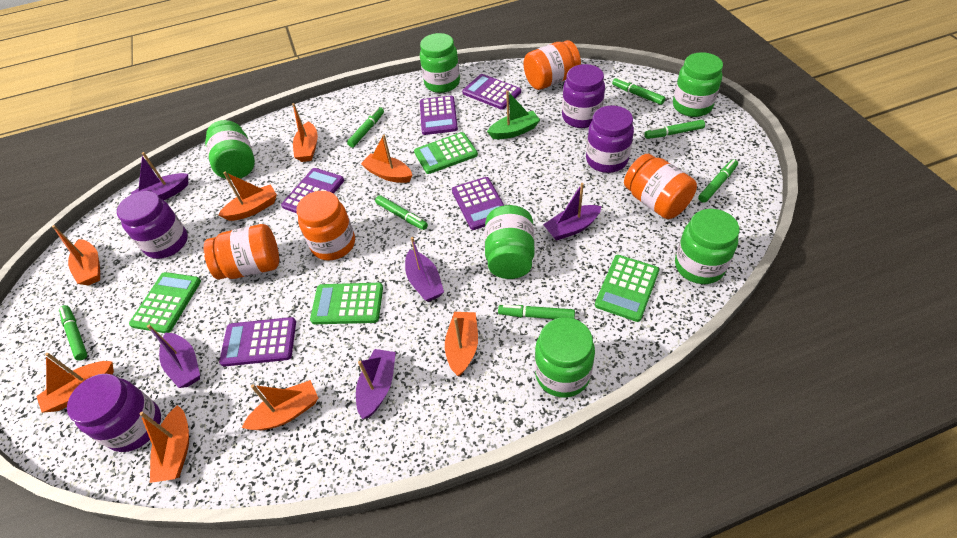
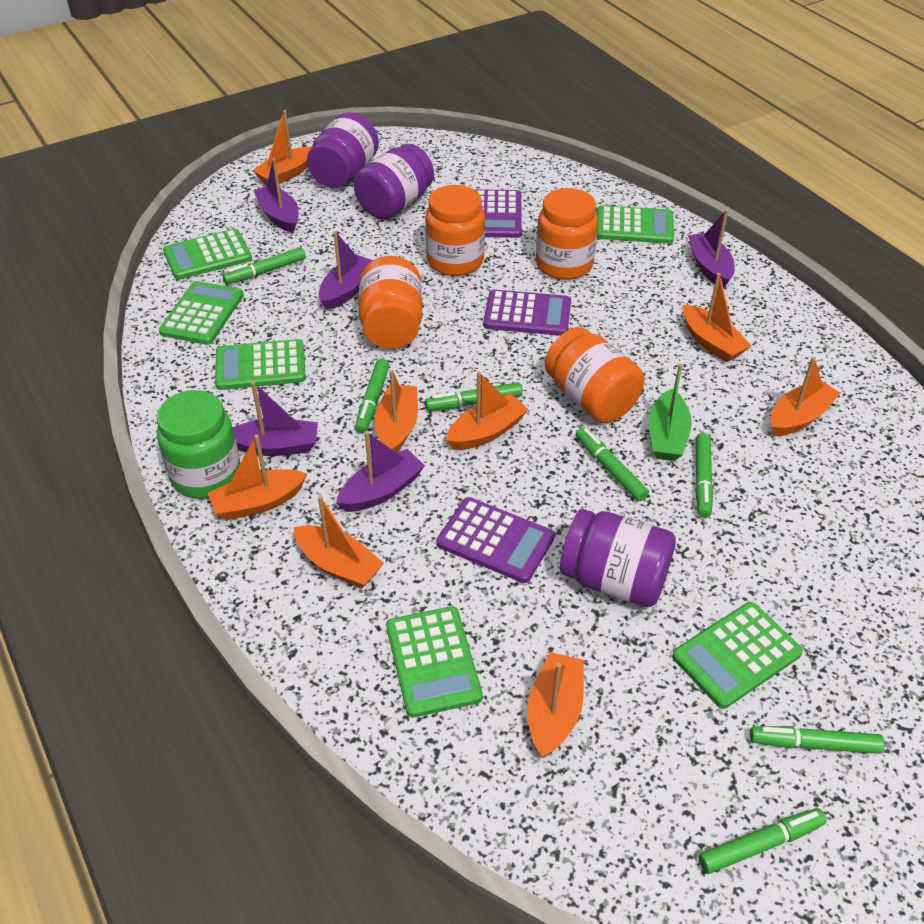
green calculator: [129,272,201,333] [310,283,383,324] [414,132,478,174] [595,255,659,322] = 4 -> [159,281,244,345] [163,229,252,280] [215,339,306,390] [386,606,483,718] [597,205,674,244] [672,602,803,709] = 6
green jar: [205,120,255,180] [420,33,460,93] [485,205,535,279] [535,317,595,398] [673,52,723,117] [675,209,740,284] = 6 -> [156,390,240,499] = 1
purple calculator: [219,317,296,367] [281,168,344,213] [420,96,458,135] [452,177,504,230] [462,74,521,110] = 5 -> [436,497,555,583] [475,189,522,238] [483,289,571,336] = 3
purple jar: [67,374,161,452] [117,191,188,259] [562,64,605,128] [586,105,634,173] = 4 -> [307,113,379,188] [354,144,434,220] [560,509,676,607] = 3

